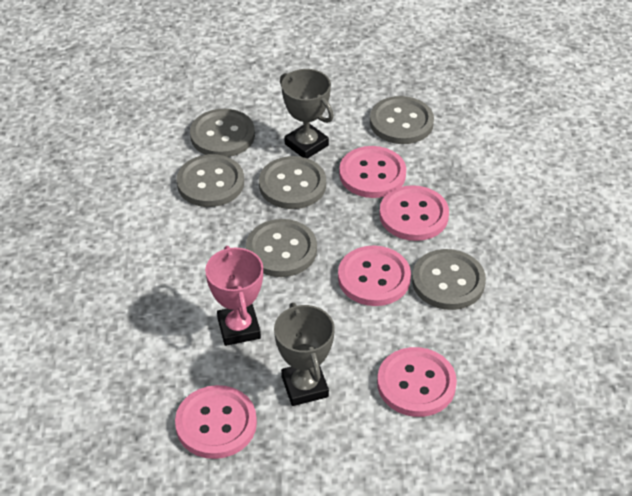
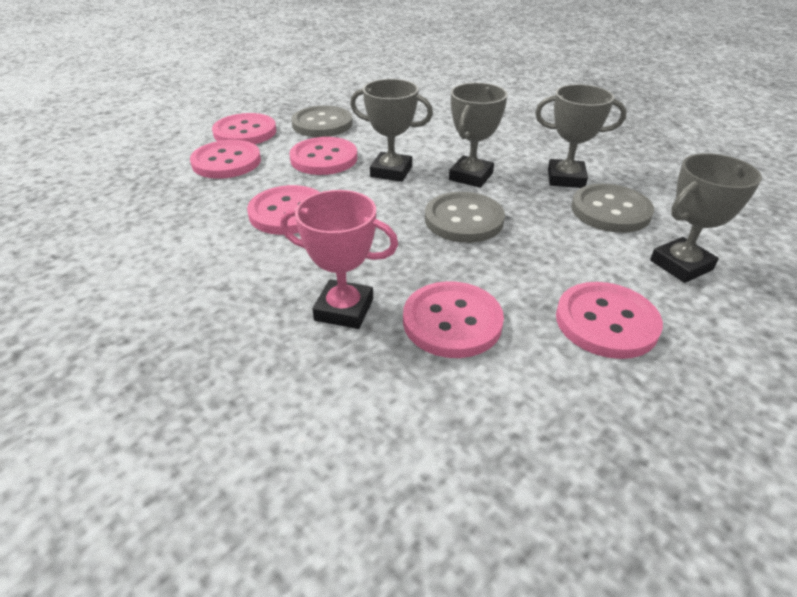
grey button: [176,154,244,207] [190,109,255,157] [246,219,317,277] [259,156,326,209] [370,96,434,144] [412,249,486,310] = 6 -> [291,106,352,137] [425,192,505,243] [571,184,654,233] = 3
grey trophy: [274,303,335,406] [280,69,334,159] = 2 -> [350,79,433,182] [449,83,508,188] [535,84,627,188] [650,153,762,283] = 4
pink button: [175,385,257,459] [338,245,411,306] [339,146,406,198] [377,347,457,417] [379,185,449,241] = 5 -> [190,140,261,179] [212,113,276,144] [247,185,319,235] [289,137,357,175] [403,281,504,358] [556,282,663,359] = 6

